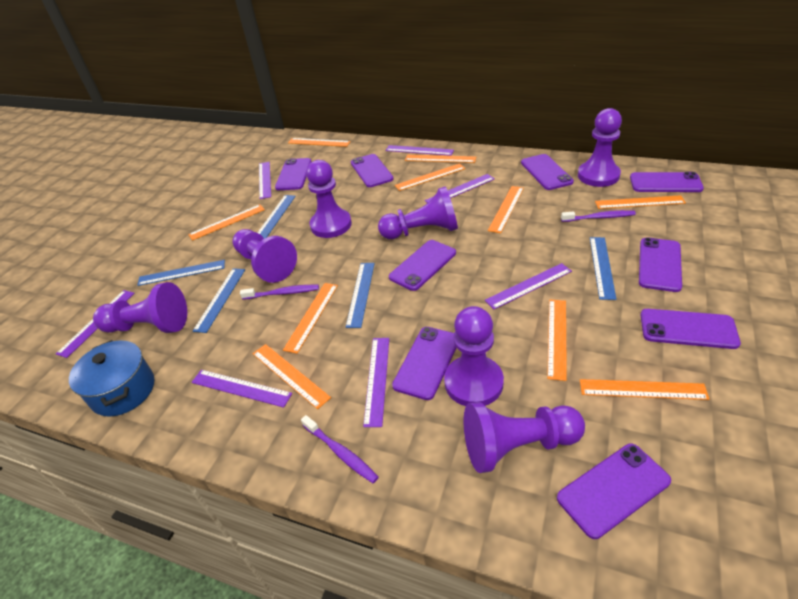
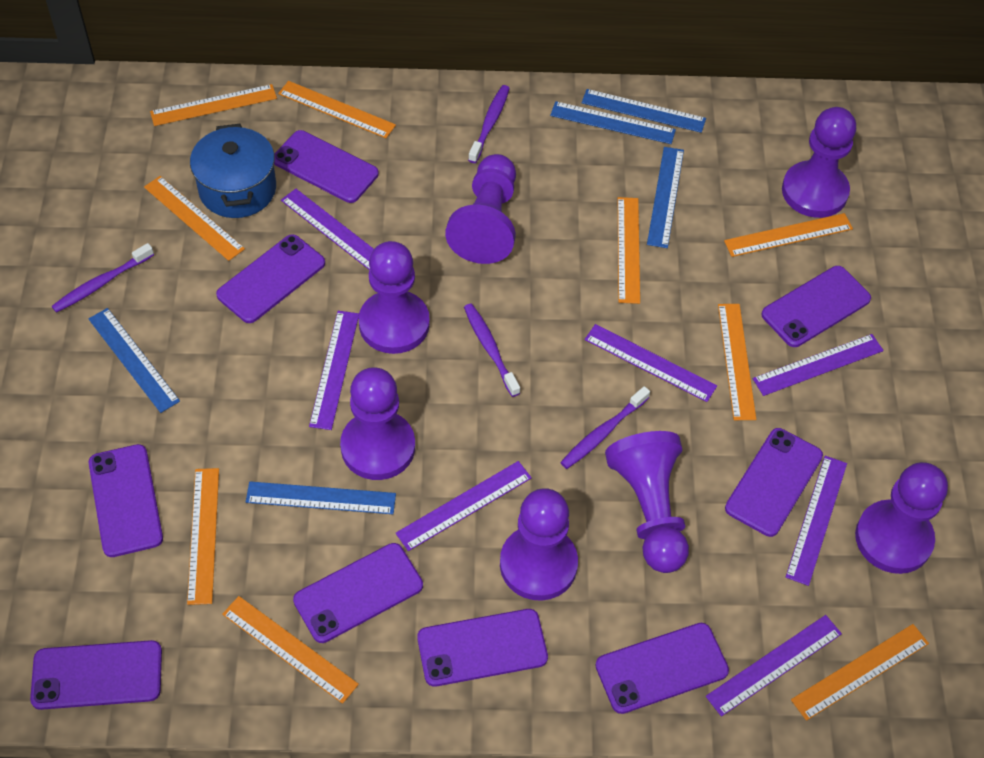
orange ruler: [188,204,265,241] [253,344,331,409] [283,283,338,354] [288,138,351,147] [395,163,465,191] [405,155,476,163] [488,186,524,233] [547,300,567,381] [580,379,710,400] [595,195,686,209] = 10 -> [144,176,245,261] [150,84,277,126] [187,468,219,605] [222,596,359,704] [278,81,396,138] [618,197,640,304] [718,304,756,420] [724,213,853,257] [791,624,929,721] = 9
purple toothbrush: [240,285,319,300] [301,415,379,483] [561,210,636,222] = 3 -> [51,243,154,313] [464,303,520,397] [468,85,510,163] [560,386,650,469] = 4

